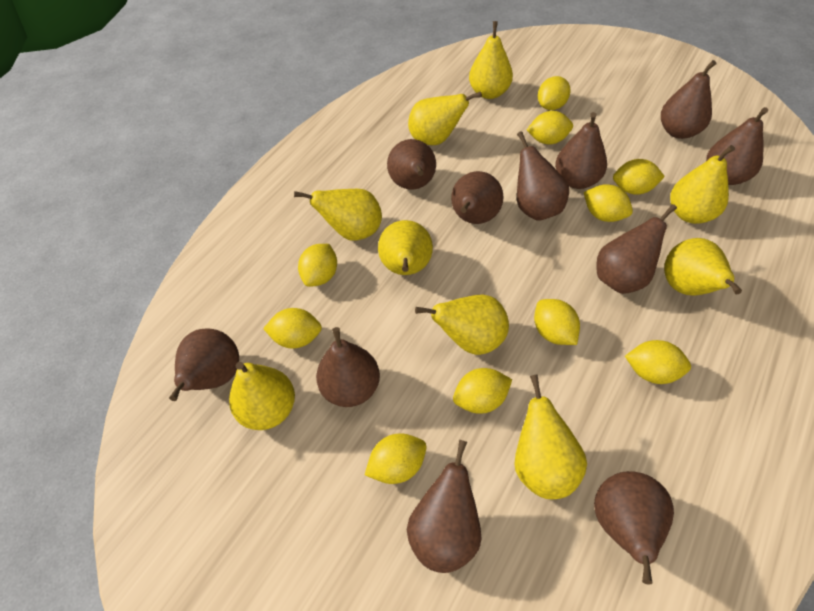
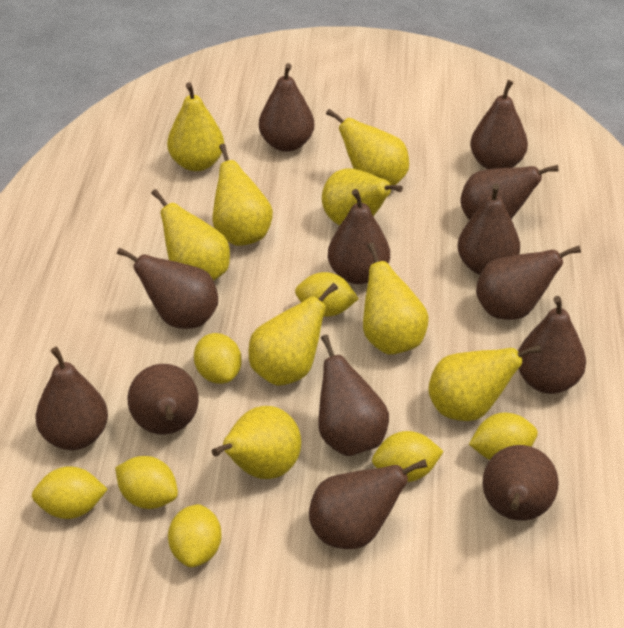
brown pear: [169,329,239,401] [316,327,380,407] [387,139,436,190] [407,440,481,573] [451,171,504,224] [517,131,569,221] [555,112,607,189] [594,471,674,585] [596,204,677,294] [661,60,717,139] [706,107,768,185] = 11 -> [35,347,108,450] [117,247,218,329] [128,364,199,435] [259,63,314,152] [309,459,427,549] [318,334,389,456] [328,189,390,284] [457,184,520,275] [460,165,559,220] [470,80,528,169] [476,246,581,320] [483,445,559,521] [518,296,586,394] = 13
yellow lemon: [263,308,322,349] [298,244,337,287] [365,433,427,484] [453,368,512,414] [527,111,573,144] [534,299,580,345] [538,76,570,110] [584,184,633,222] [613,159,665,195] [625,340,691,384] = 10 -> [32,466,108,519] [115,456,178,509] [168,504,222,567] [194,333,242,384] [295,272,359,317] [372,431,444,482] [469,413,538,460] = 7

